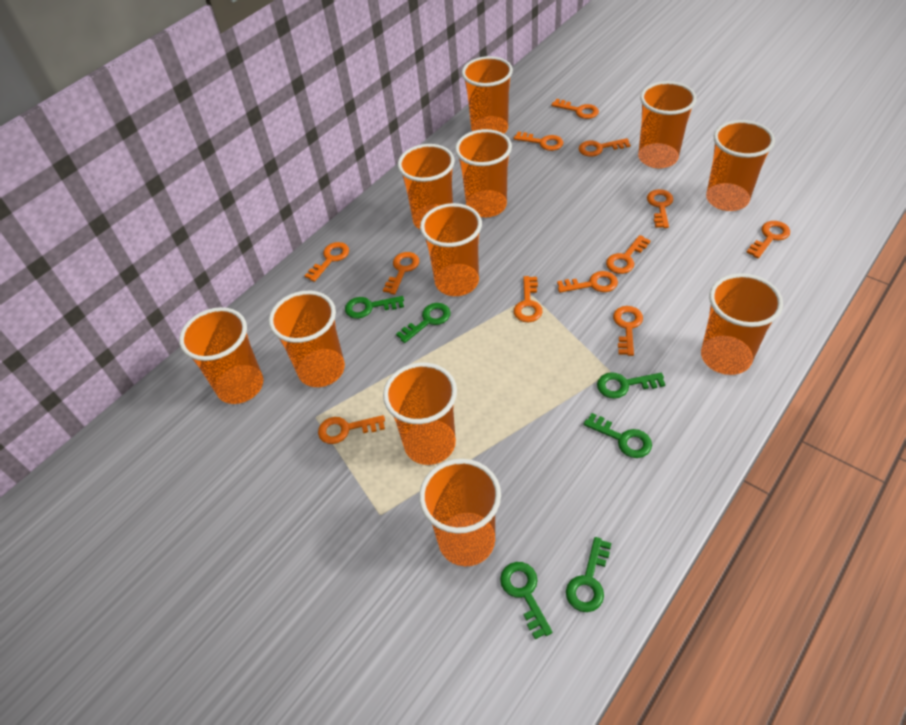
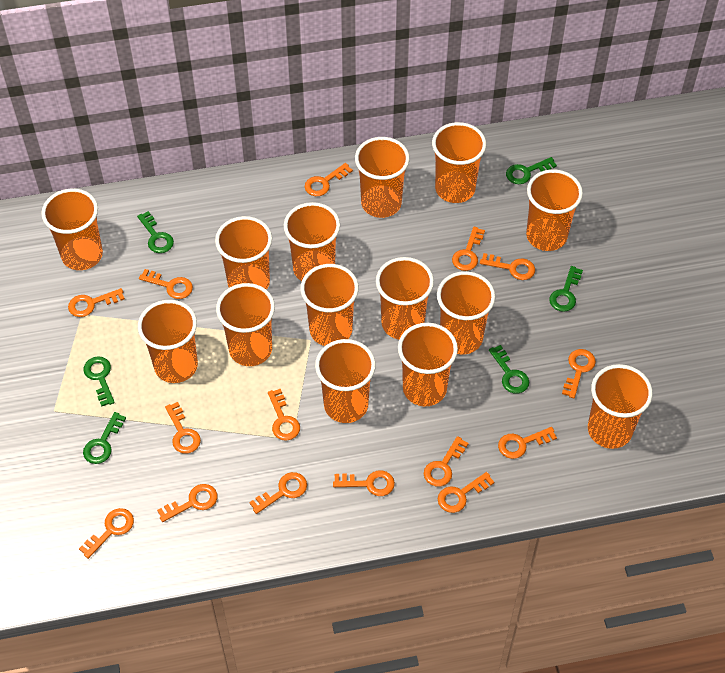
orange cup: [179,307,263,404] [269,291,345,387] [383,362,457,465] [398,144,455,229] [419,459,501,566] [420,203,482,296] [455,129,512,217] [462,56,513,134] [638,81,697,168] [701,273,783,375] [706,120,775,211] = 11 -> [41,189,103,270] [138,300,198,383] [215,216,272,290] [216,283,275,366] [284,202,340,281] [300,264,359,346] [315,339,376,423] [355,137,410,218] [376,257,434,340] [398,323,458,406] [432,122,486,203] [437,271,495,354] [526,169,583,251] [588,364,653,449] = 14
orange key: [305,242,349,282] [318,415,385,444] [383,252,419,295] [514,132,563,151] [514,276,542,322] [551,99,599,119] [557,271,618,293] [579,138,630,157] [606,235,651,274] [613,306,643,356] [647,189,673,228] [746,221,790,258] = 12 -> [68,288,125,317] [79,508,134,559] [139,269,193,299] [157,484,218,522] [165,402,201,454] [249,472,307,514] [268,389,300,441] [305,163,353,196] [333,470,395,496] [424,436,468,487] [438,472,494,513] [452,227,485,271] [480,253,535,280] [498,427,557,459] [562,349,596,398] = 15

